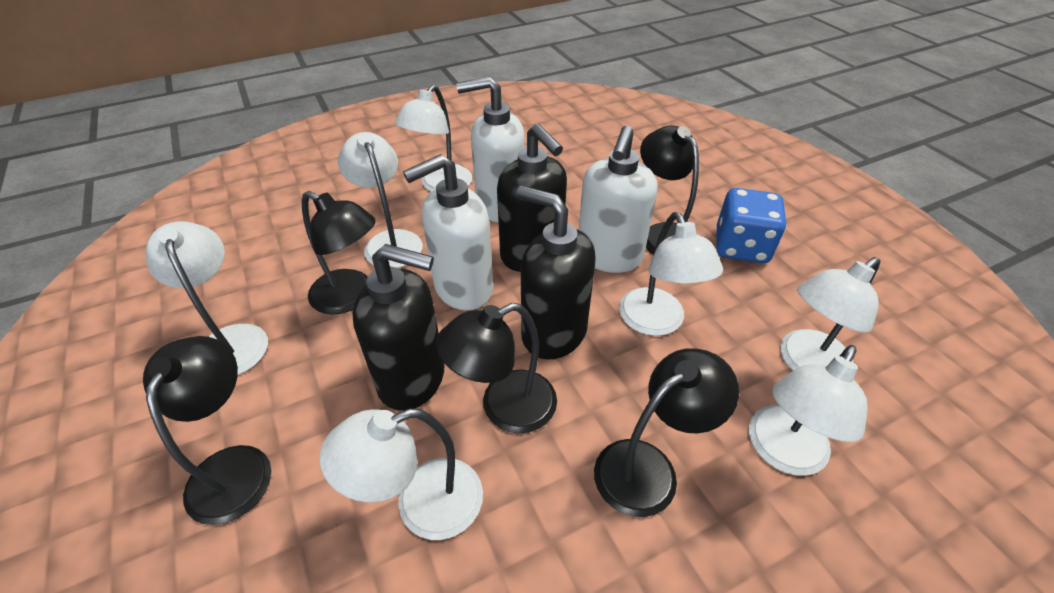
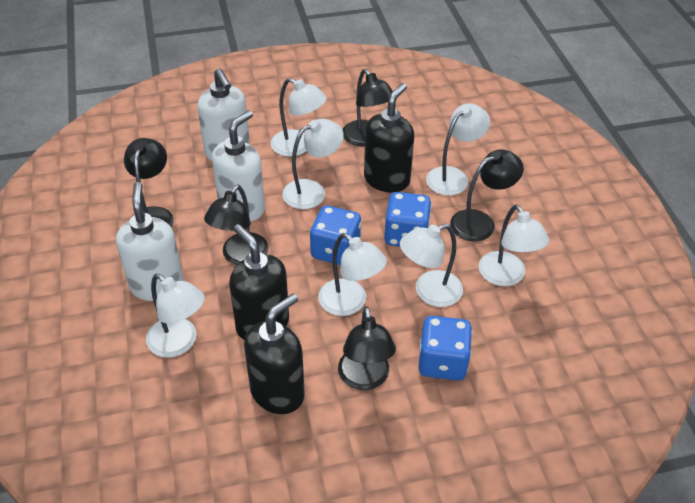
blue dice: [716,188,786,263] = 1 -> [310,206,361,265] [384,192,431,247] [418,316,472,381] = 3

